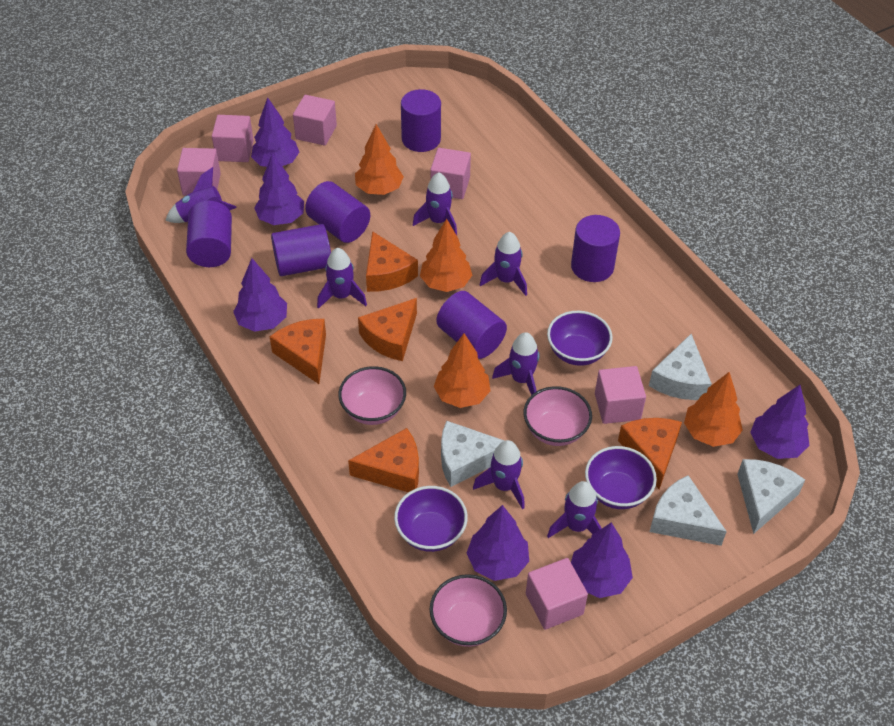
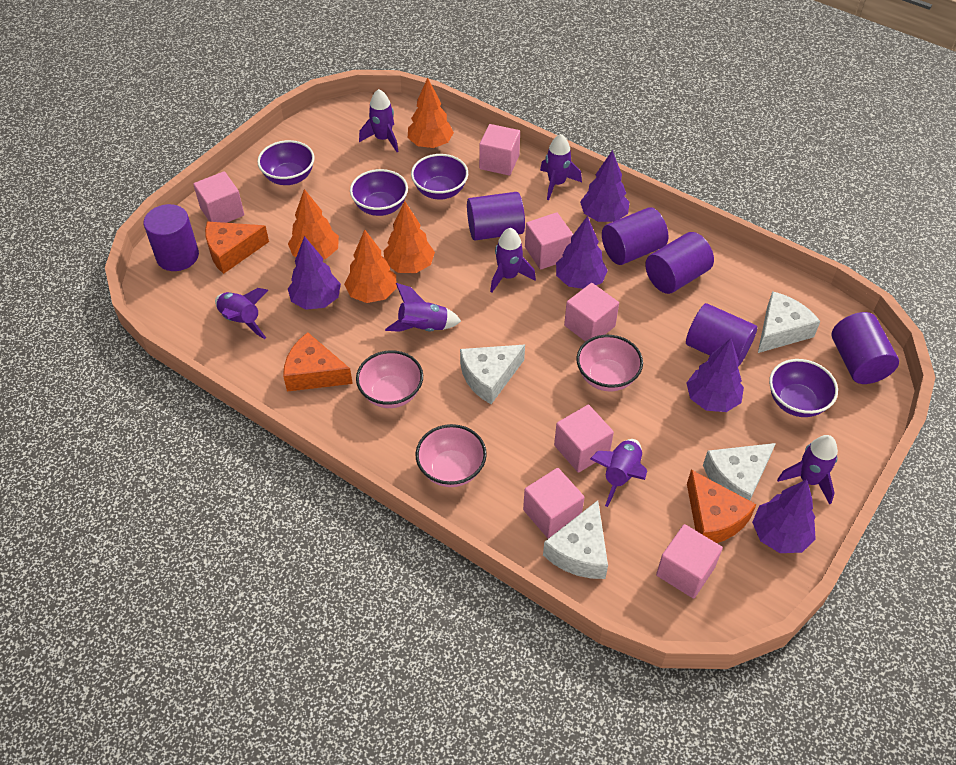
orange cheese: [270,319,326,384] [348,428,419,492] [358,298,417,361] [366,231,418,292] [618,418,682,489] = 5 -> [205,221,269,274] [283,332,353,392] [687,470,757,543] = 3
pink cube: [177,148,221,195] [212,115,254,162] [293,95,337,146] [430,148,471,199] [526,558,588,630] [595,366,646,424] = 6 -> [193,171,244,223] [479,124,520,176] [523,468,585,539] [525,212,573,270] [554,405,614,473] [564,283,619,342] [656,524,723,599] = 7
purple bowl: [394,486,468,552] [547,311,613,366] [585,446,657,509] = 3 -> [257,140,315,185] [350,169,408,216] [411,154,468,200] [769,359,838,417] = 4
purple tree: [233,258,287,332] [251,97,299,167] [254,153,304,225] [467,505,529,581] [571,522,633,598] [750,385,809,459] = 6 -> [288,236,341,310] [556,216,608,289] [580,150,630,222] [687,338,744,412] [752,479,816,553] = 5

